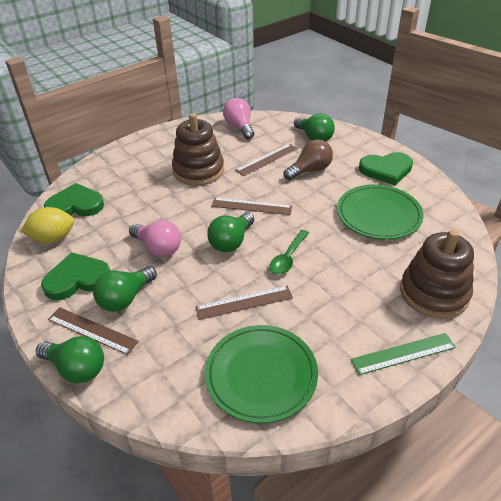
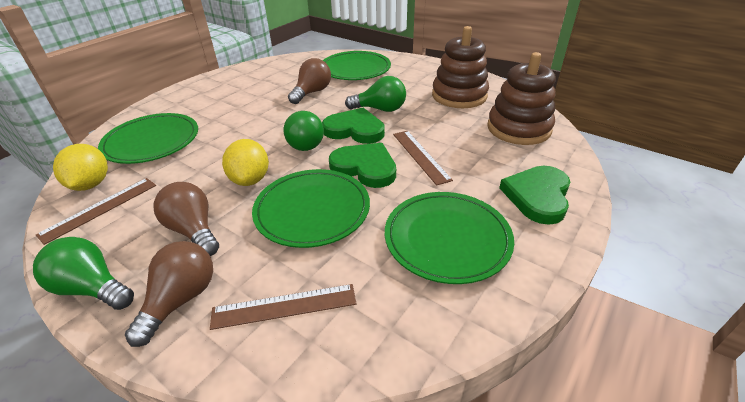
brown light bulb: [283,139,333,180] = 1 -> [125,241,213,347] [153,182,219,256] [288,58,331,104] = 3
brown ruler: [48,307,139,355] [195,286,293,320] [211,197,292,215] [235,144,298,176] = 4 -> [36,178,156,245] [210,284,357,330] [393,131,453,186] = 3
green light bulb: [36,336,104,383] [93,266,157,312] [207,213,254,252] [294,113,335,141] = 4 -> [33,237,134,310] [283,111,324,151] [345,76,406,112] = 3
green plate: [205,325,318,423] [337,185,424,240] = 2 -> [98,113,198,164] [252,169,370,248] [323,51,391,80] [385,192,514,284] = 4
green ruler: [351,333,456,375] = 1 -> none = 0
green spoon: [269,230,309,275] = 1 -> none = 0
pink light bulb: [129,220,181,257] [223,98,255,139] = 2 -> none = 0
yellow lemon: [20,207,74,243] = 1 -> [53,144,108,191] [222,139,269,186] = 2

